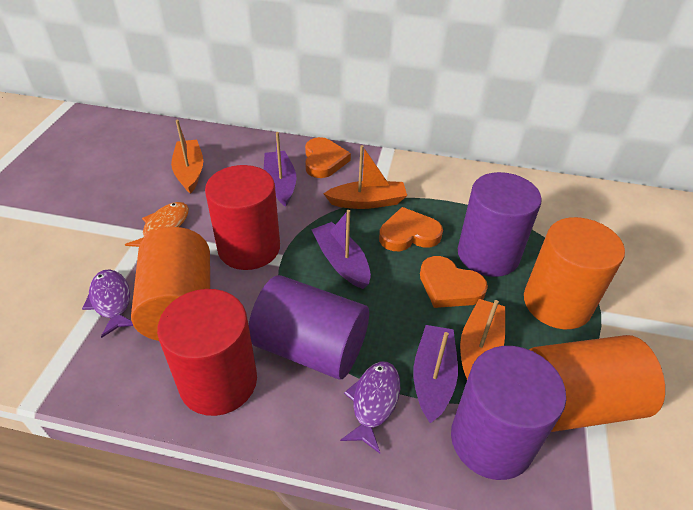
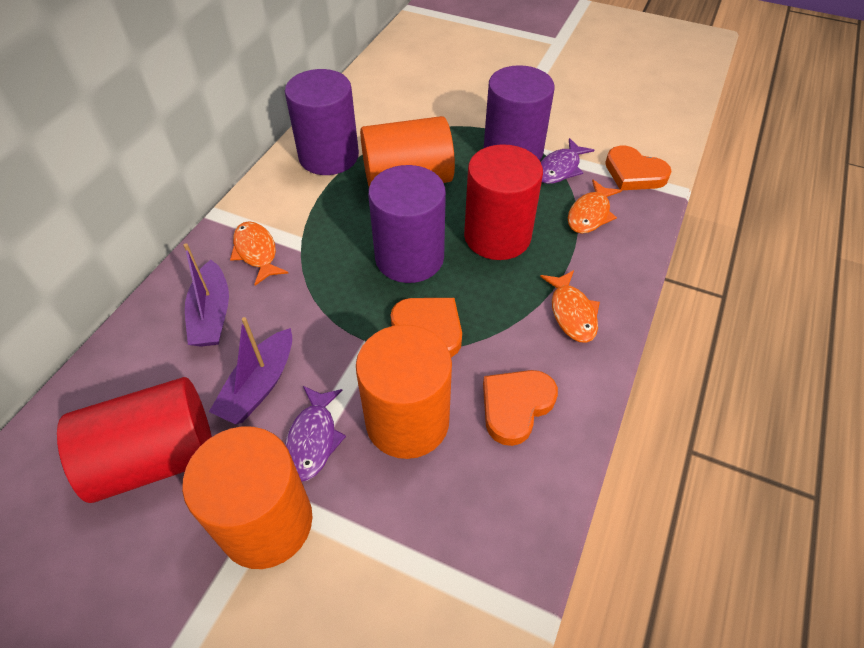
orange boat: [171,120,203,194] [323,145,407,209] [460,299,505,379] = 3 -> none = 0
orange fish: [125,202,189,247] = 1 -> [230,221,288,286] [540,270,600,343] [568,180,622,234] = 3
purple boat: [264,132,296,207] [311,210,371,289] [413,325,458,423] = 3 -> [183,243,229,347] [209,317,292,425] = 2

